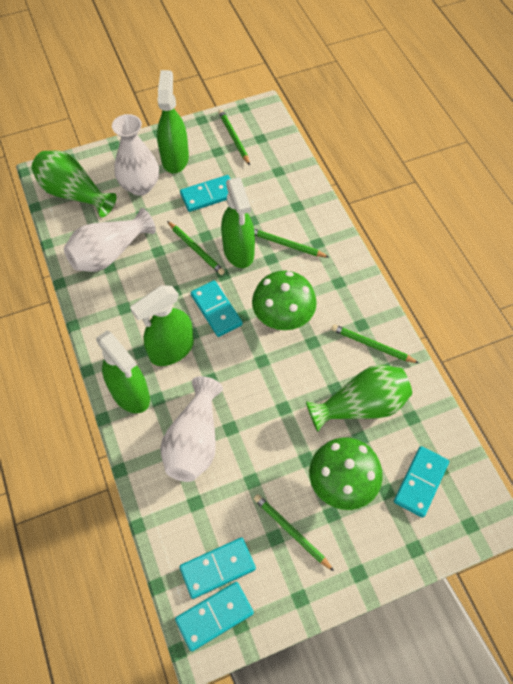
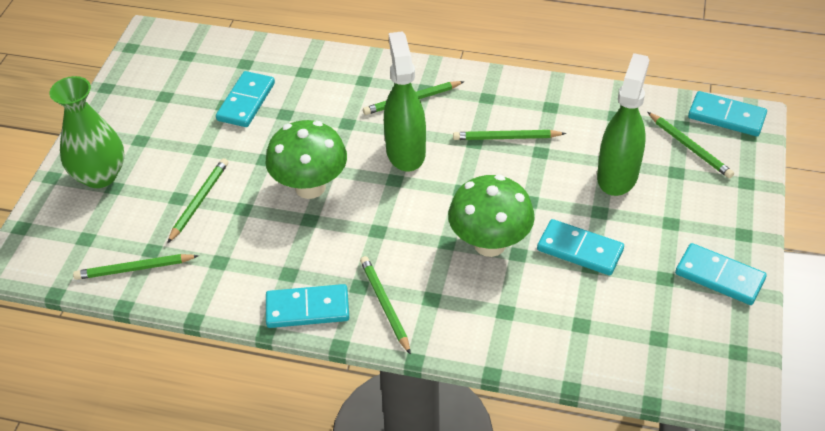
green pencil: [167,221,225,275] [218,109,250,165] [254,229,329,257] [254,494,334,571] [331,324,419,363] = 5 -> [73,254,199,280] [167,158,228,243] [360,256,411,355] [363,81,465,115] [453,130,566,140] [647,112,734,178] = 6
green spray bottle: [96,331,150,413] [130,285,194,366] [157,70,189,173] [221,177,255,268] = 4 -> [384,31,426,171] [597,53,649,196] = 2
green vase: [32,150,117,218] [306,365,412,432] = 2 -> [49,76,124,188] = 1
white vase: [64,208,156,272] [112,114,159,196] [160,376,223,482] = 3 -> none = 0

